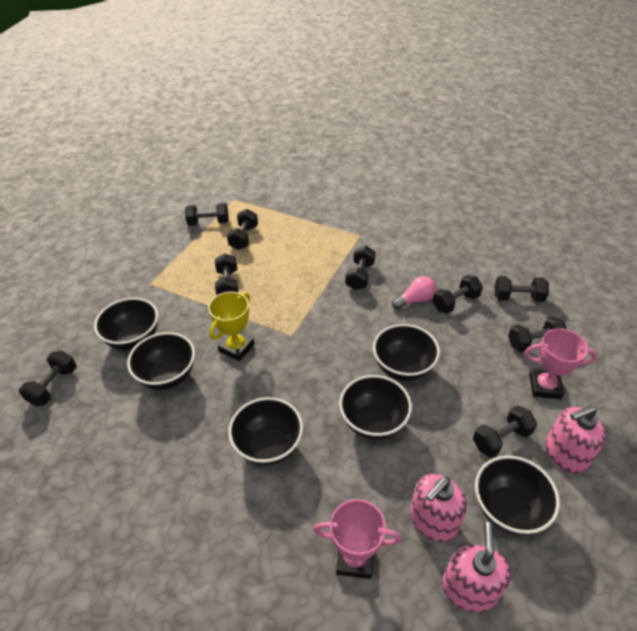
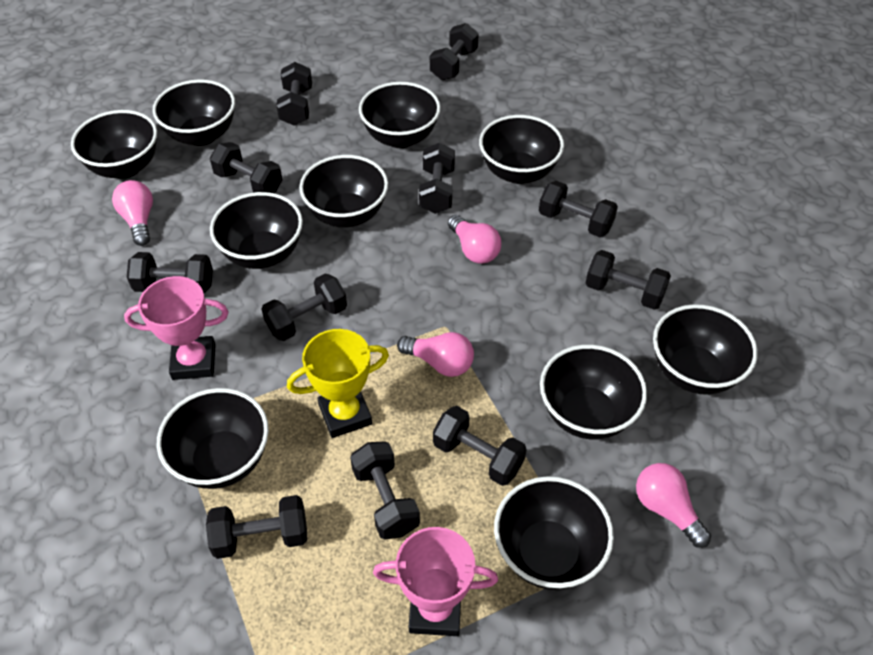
black bowl: [94,298,158,350] [127,332,195,390] [228,397,303,466] [339,375,412,440] [373,324,440,381] [475,455,560,535] = 6 -> [71,110,157,179] [152,79,235,146] [157,388,269,489] [210,192,303,269] [299,155,388,228] [359,82,441,148] [479,115,564,184] [494,476,614,590] [540,345,647,440] [653,304,758,395] = 10
black dumbbell: [19,350,77,406] [185,203,229,226] [215,253,238,295] [227,209,258,250] [345,245,375,290] [433,275,483,314] [473,405,537,458] [495,276,549,302] [508,317,567,352] = 9 -> [127,252,213,293] [206,495,307,559] [210,142,282,193] [262,274,347,341] [276,62,312,126] [350,441,420,539] [419,143,455,214] [430,23,479,80] [433,406,527,486] [539,181,618,237] [586,250,671,310] = 11
pink light bulb: [392,276,436,309] = 1 -> [112,180,153,246] [397,332,474,377] [448,215,501,264] [636,463,711,548] = 4
pink soap dispenser: [410,474,467,542] [442,522,511,612] [546,405,606,474] = 3 -> none = 0

